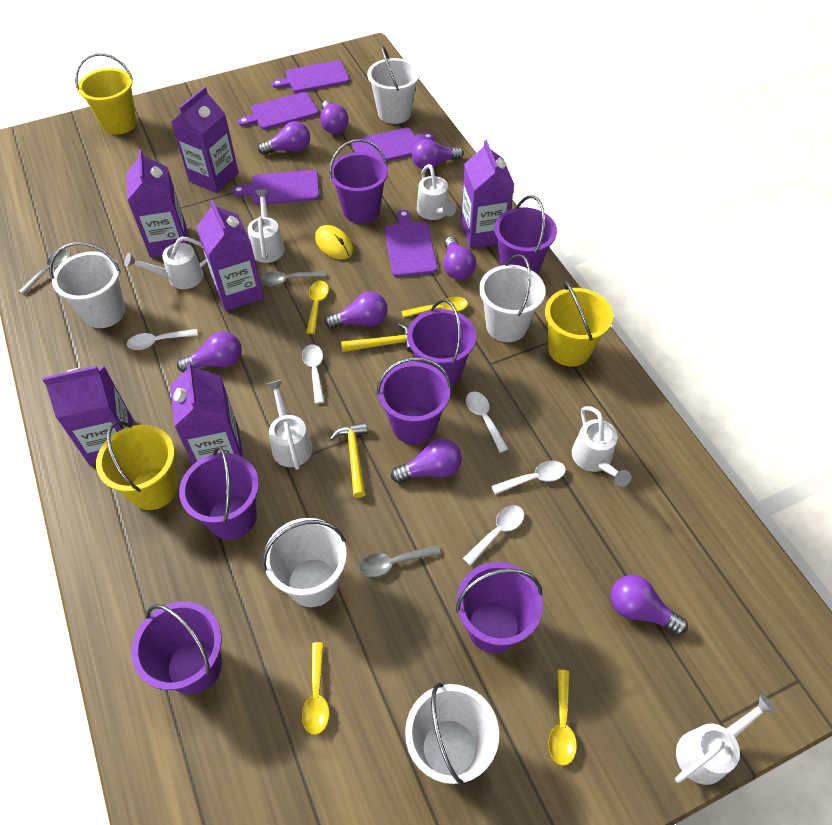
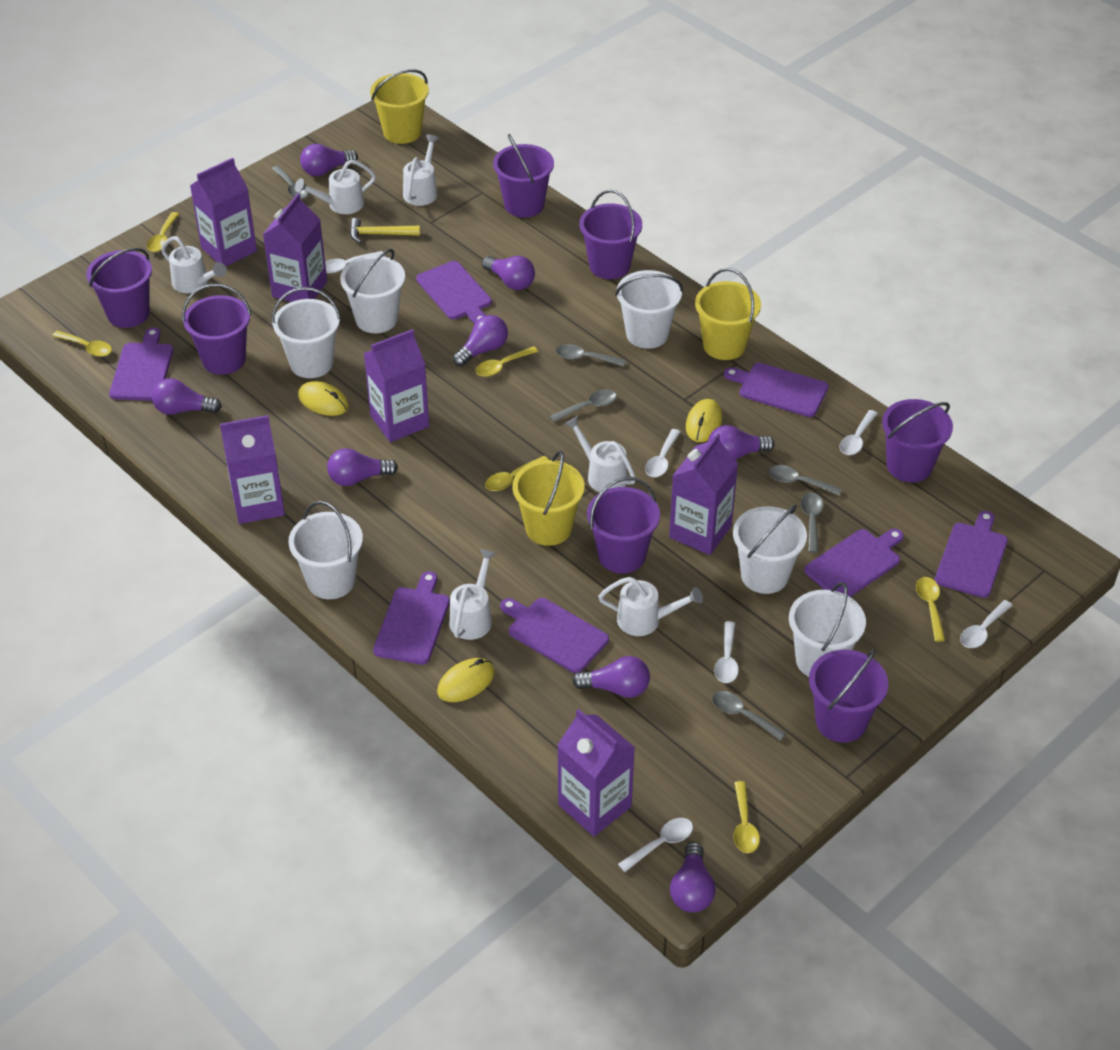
grey spoon: [18,250,71,295] [260,271,326,286] [359,545,441,577] = 3 -> [272,166,309,199] [550,389,617,422] [556,344,625,366] [712,691,786,741] [769,465,842,495] [801,492,823,553] = 6
purple cutting board: [232,170,320,205] [238,92,319,130] [272,60,350,93] [352,128,434,162] [385,210,438,277] = 5 -> [109,328,173,401] [373,571,450,665] [416,261,492,324] [500,598,609,673] [724,363,829,417] [804,529,904,597] [935,511,1008,598] = 7
white bucket: [49,242,125,328] [262,518,347,607] [367,45,420,124] [405,683,499,785] [479,254,546,342] = 5 -> [272,287,341,378] [289,501,363,599] [340,249,405,333] [615,270,683,349] [733,505,807,594] [789,582,866,677] = 6
white spoon: [127,329,198,350] [302,344,324,404] [463,505,524,566] [466,392,508,453] [491,461,566,495] = 5 -> [325,251,385,273] [618,818,693,872] [645,429,680,477] [714,621,739,683] [839,410,878,455] [960,600,1013,648] = 6
yellow hammer: [330,422,368,498] [341,323,413,352] = 2 -> [350,218,420,243] = 1
yellow mouse: [315,225,353,260] = 1 -> [298,381,349,416] [437,658,495,702] [686,399,722,442] = 3
yellow spoon: [302,642,330,735] [306,281,329,334] [402,297,468,318] [549,670,577,766] = 4 -> [52,331,112,357] [147,212,179,252] [476,346,538,377] [485,456,549,491] [734,781,760,853] [916,577,945,642] = 6

